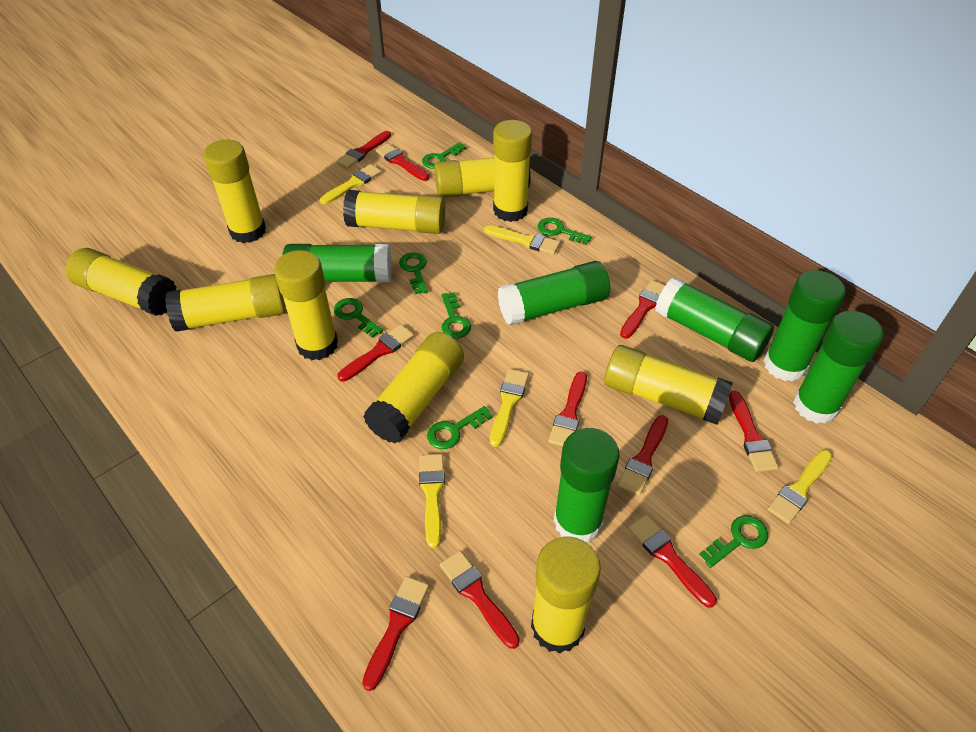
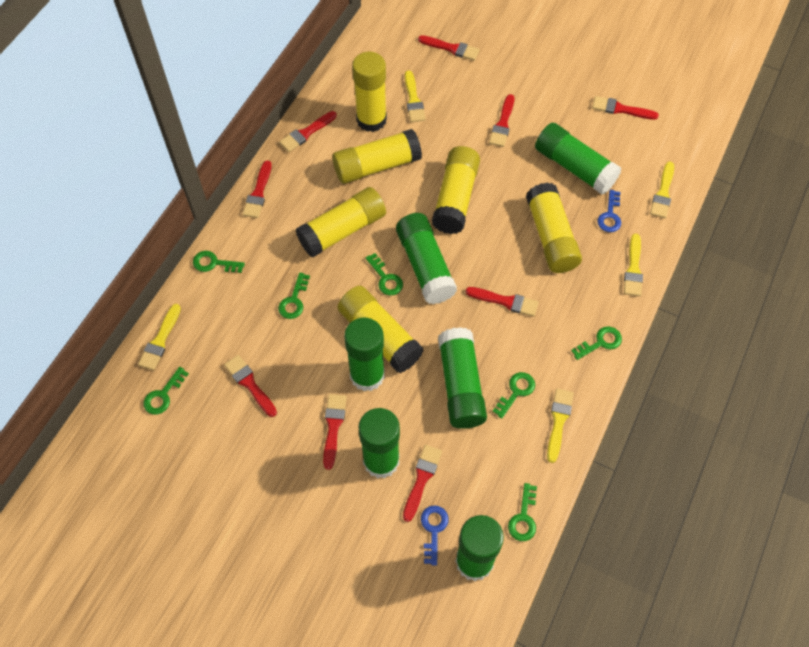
blue key: none = 0 -> [421,505,449,566] [597,190,621,232] = 2
red brush: [336,131,391,168] [337,324,414,382] [362,576,429,691] [376,144,429,181] [440,550,520,649] [548,372,587,446] [618,415,668,495] [620,280,666,339] [628,514,717,608] [729,391,778,472] = 10 -> [224,355,277,417] [243,161,272,218] [279,111,337,152] [323,394,347,470] [403,445,442,522] [418,35,480,61] [466,287,539,317] [489,94,514,147] [592,96,659,120] = 9
yellow glue stick: [66,248,177,316] [165,274,286,332] [203,140,266,243] [274,250,338,360] [343,190,445,234] [363,332,464,444] [434,157,531,198] [493,120,532,222] [531,536,601,653] [604,345,733,425] = 10 -> [295,187,386,257] [332,129,422,184] [338,286,423,373] [352,52,387,132] [432,146,480,234] [526,182,582,273] = 6

